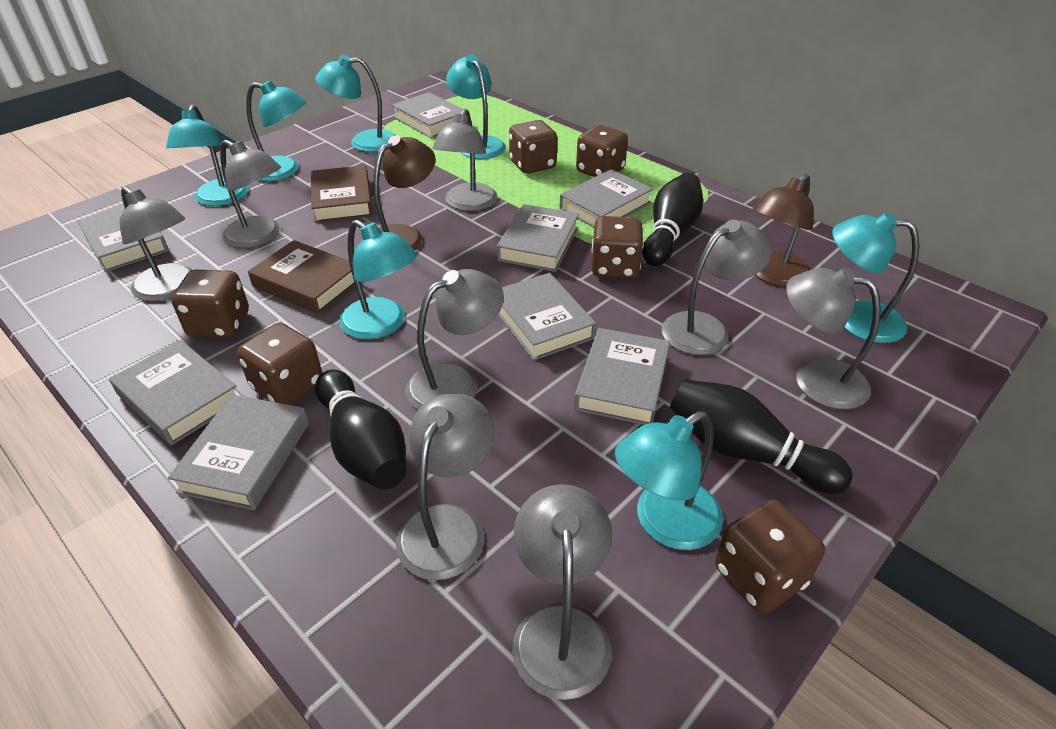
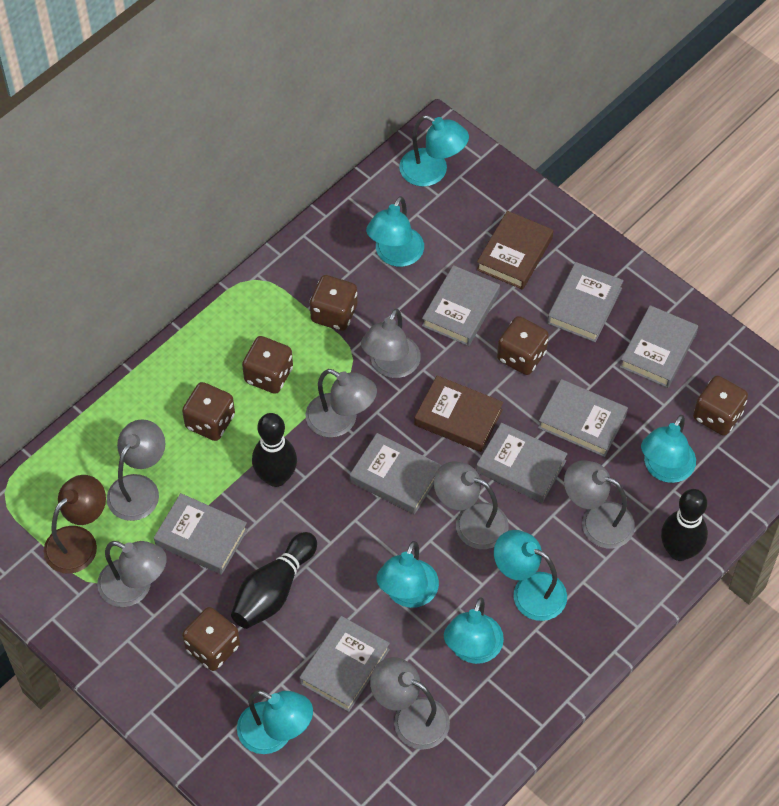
brown lamp: [373,135,436,250] [753,174,814,287] = 2 -> [43,475,106,574] = 1
grey lamp: [120,186,192,302] [220,140,281,248] [396,394,494,580] [405,269,504,410] [432,109,497,211] [512,484,612,700] [662,220,772,355] [786,268,881,409] = 8 -> [97,541,167,607] [107,419,165,521] [305,369,377,437] [361,309,421,378] [370,657,450,750] [434,462,509,549] [564,460,635,549] = 7

